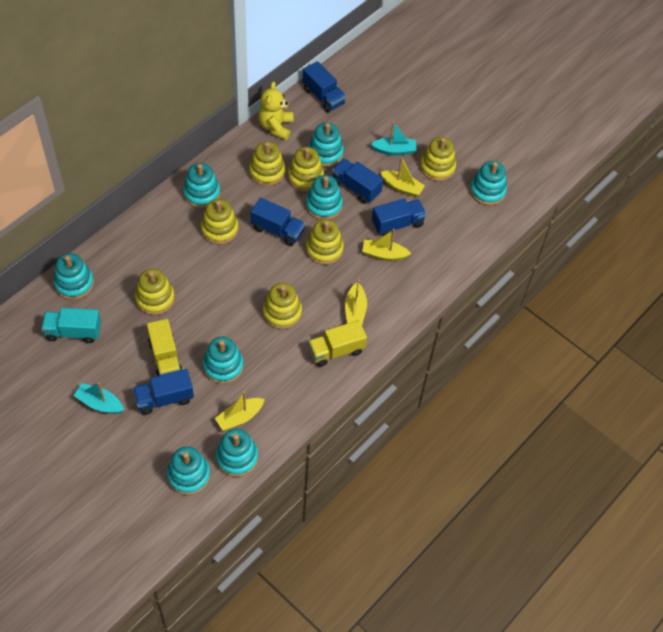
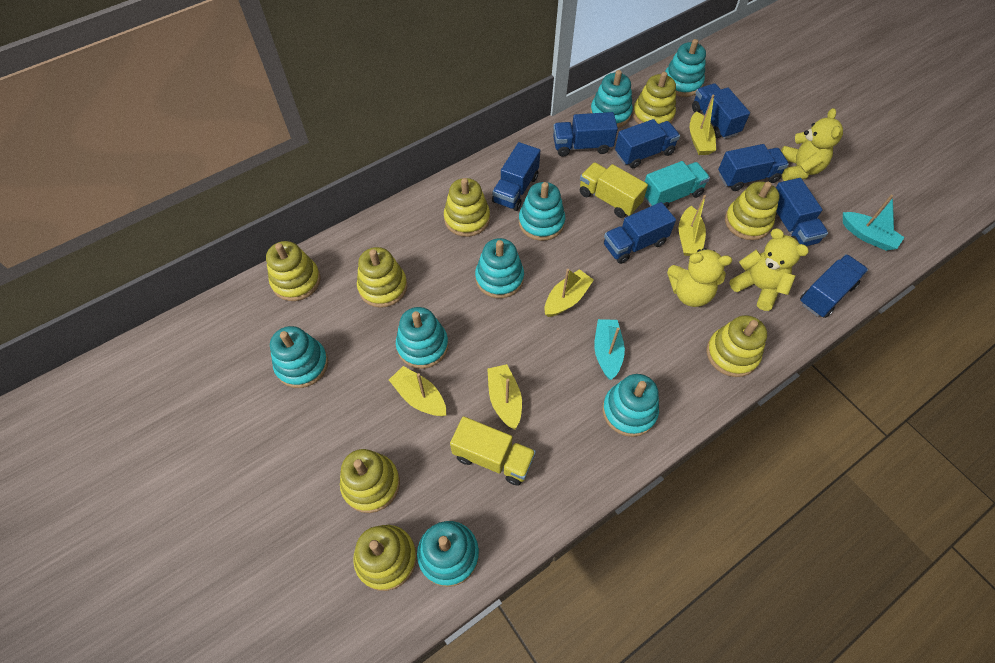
blue truck: [133,369,194,415] [251,198,305,246] [303,61,346,113] [332,159,383,204] [372,198,427,236] = 5 -> [492,142,540,211] [553,112,618,157] [604,202,676,264] [615,119,680,168] [692,83,750,139] [718,144,789,191] [776,178,828,246] [800,254,868,318] = 8
yellow boat: [215,391,265,431] [345,279,367,325] [362,229,411,261] [381,157,425,197] = 4 -> [389,366,446,416] [487,364,522,430] [545,269,594,317] [679,195,706,256] [690,94,716,155] = 5
yellow stacking toy: [135,269,175,315] [201,199,239,245] [249,141,285,186] [263,283,302,329] [288,147,324,192] [306,219,344,265] [420,137,456,181] = 7 -> [266,241,321,301] [340,449,400,513] [353,525,417,591] [357,247,407,308] [444,178,490,237] [633,72,676,124] [706,315,767,377] [725,182,780,240] = 8
yellow teddy bear: [258,81,293,140] = 1 -> [667,248,732,307] [729,228,809,311] [781,108,843,181] = 3

